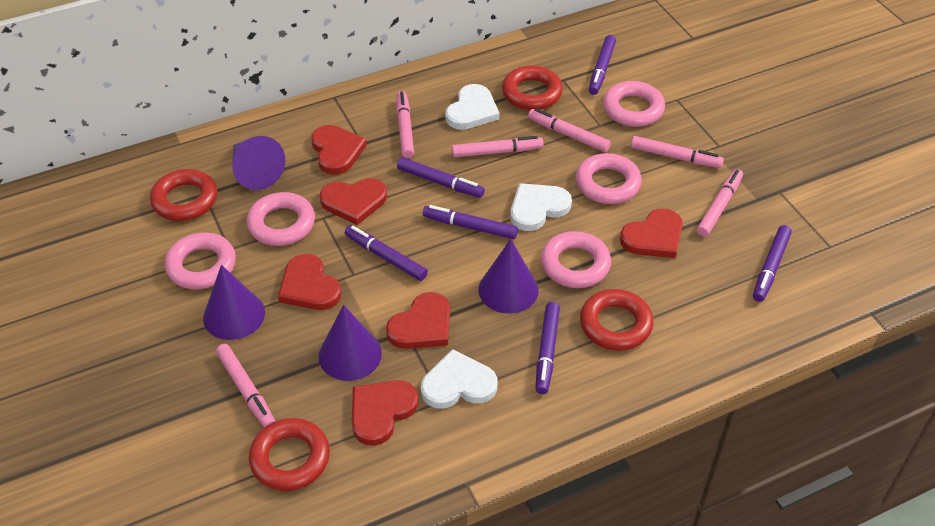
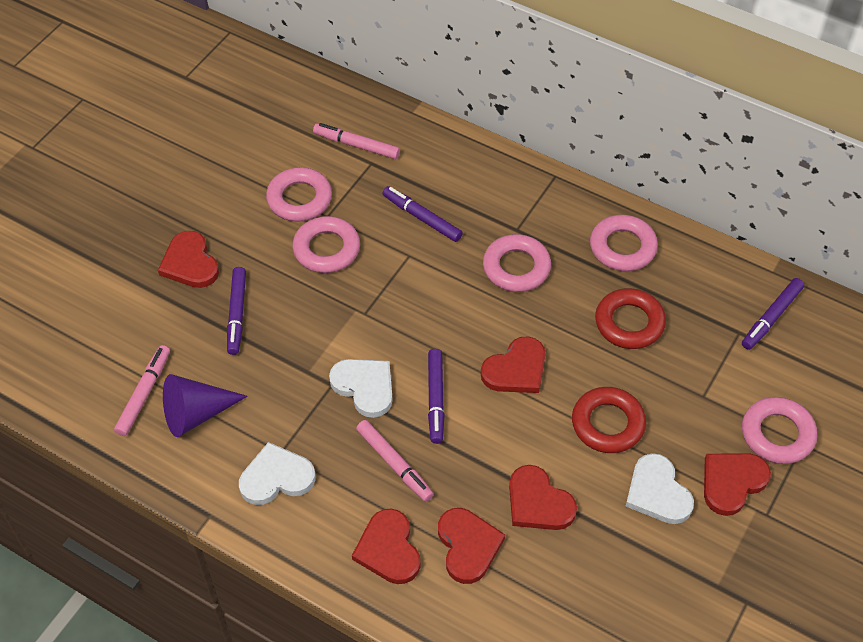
pink marker: [216,344,275,427] [397,91,414,158] [452,136,544,158] [528,108,611,152] [631,136,724,168] [697,169,743,237] = 6 -> [114,345,170,436] [313,123,400,159] [356,420,434,502] = 3
purple cone: [203,265,265,340] [232,136,285,190] [318,305,382,381] [478,239,539,314] = 4 -> [163,374,248,437] = 1
purple marker: [345,225,428,281] [397,157,485,198] [423,205,518,239] [535,302,560,394] [589,35,616,95] [753,225,792,302] = 6 -> [227,267,246,355] [382,186,463,242] [428,349,445,444] [742,278,804,350] = 4
red ring: [150,169,217,221] [248,418,330,491] [502,65,563,110] [580,289,654,351] = 4 -> [572,387,646,453] [595,288,666,349] = 2

